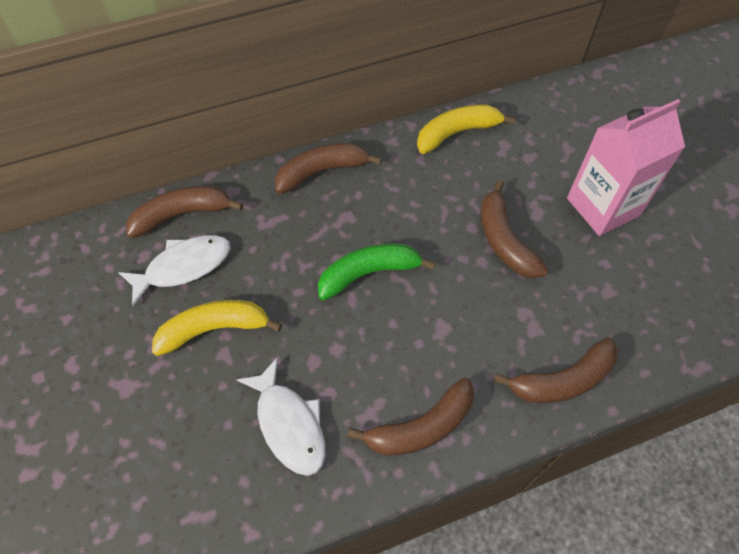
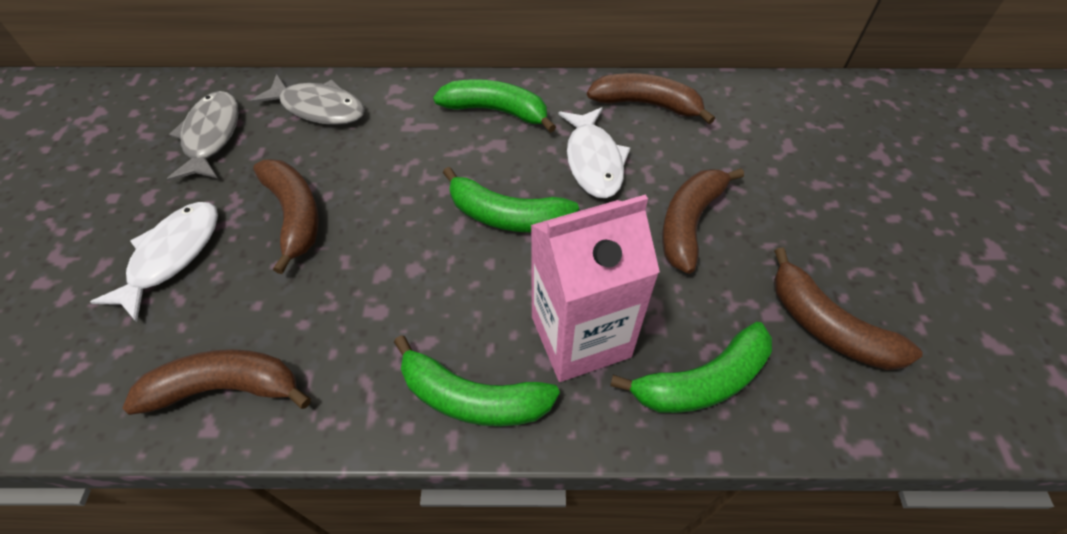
green banana: [318,243,436,300] = 1 -> [394,335,560,427] [433,79,556,133] [443,167,579,233] [610,322,772,413] = 4
grey fish: none = 0 -> [167,91,238,181] [250,74,365,125] = 2
yellow banana: [152,300,282,356] [417,105,516,154] = 2 -> none = 0

